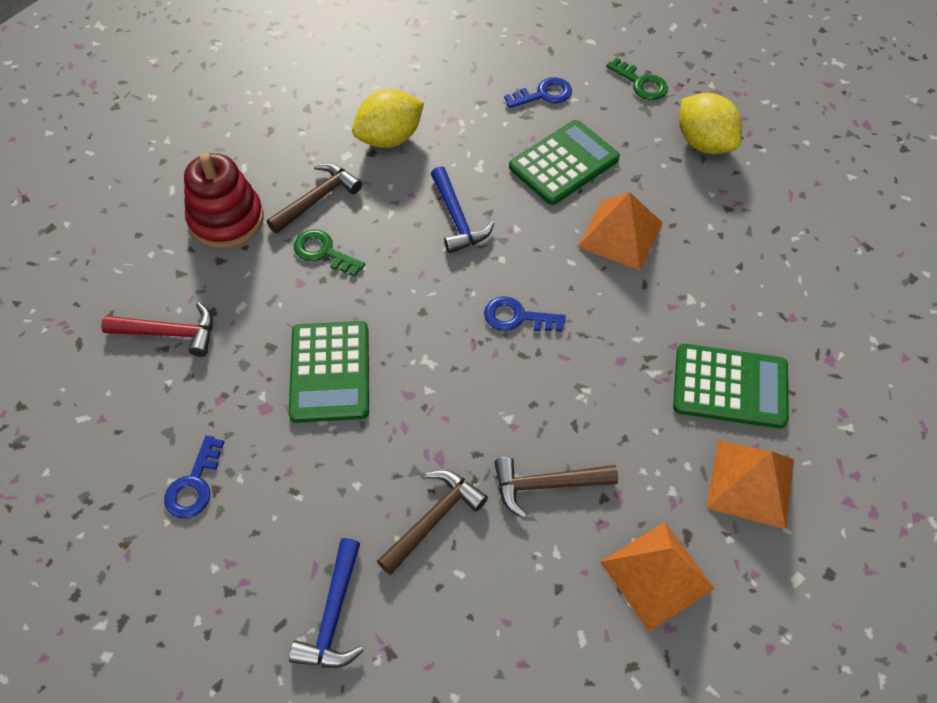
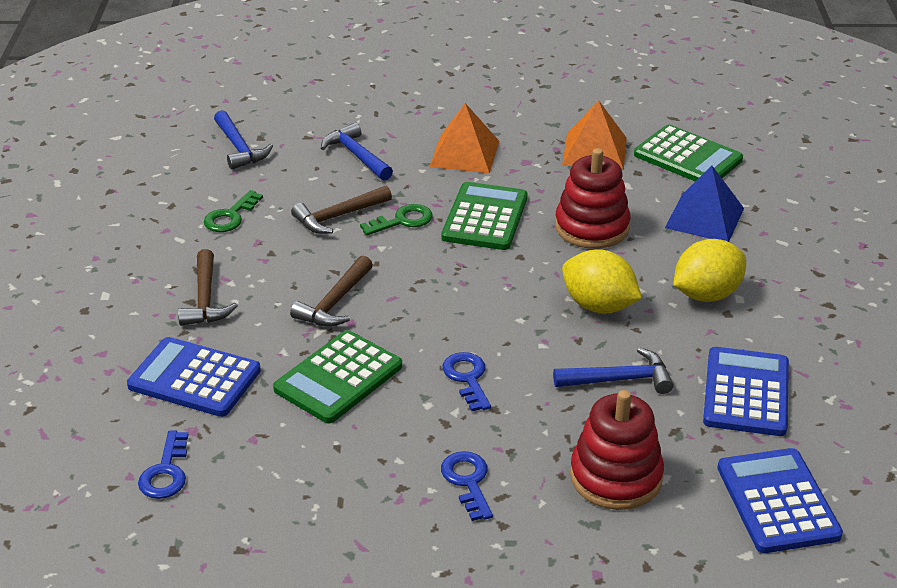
blue calculator: none = 0 -> [127,337,261,417] [703,347,789,436] [717,448,843,553] = 3
blue hammer: [289,538,363,668] [431,166,494,253] = 2 -> [214,110,273,170] [321,122,393,181] [553,347,674,394] = 3
blue pyramid: none = 0 -> [665,166,744,242] = 1
orange pyramid: [578,192,663,270] [600,522,715,631] [706,440,794,529] = 3 -> [429,103,499,173] [562,100,627,170] = 2
red hammer: [101,303,213,357] = 1 -> none = 0
red stacking toy: [184,153,264,249] = 1 -> [555,148,631,249] [570,390,664,510] = 2

